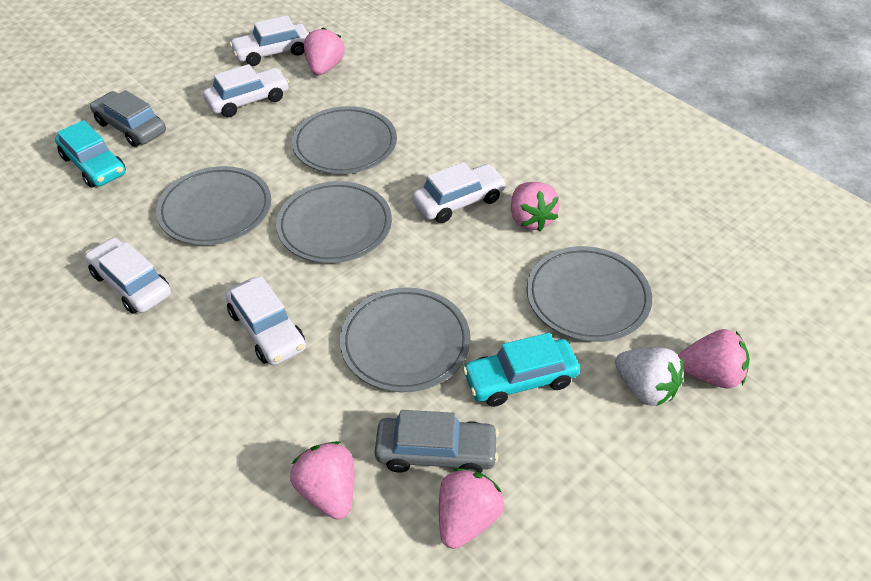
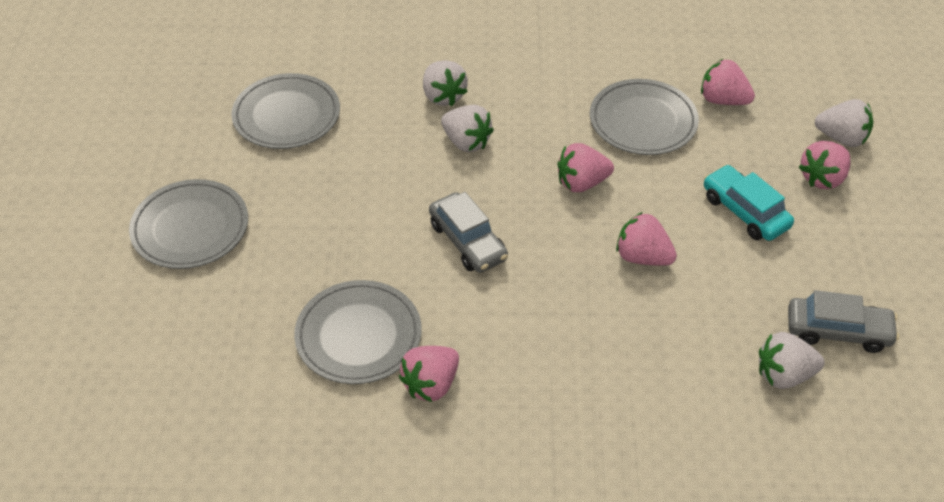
grey plate: [156,166,271,245] [276,181,392,263] [292,106,397,174] [340,287,471,392] [527,246,652,342] = 5 -> [129,179,248,269] [231,73,340,149] [294,280,422,384] [590,79,699,155] = 4
turquoise car: [55,120,126,188] [462,333,580,407] = 2 -> [704,165,794,241] = 1
white car: [85,237,171,314] [203,64,289,117] [225,276,306,365] [229,15,308,66] [412,162,507,223] = 5 -> none = 0
white strawberry: [615,347,683,406] = 1 -> [423,60,468,106] [441,105,494,152] [759,332,825,389] [815,99,873,147] = 4

